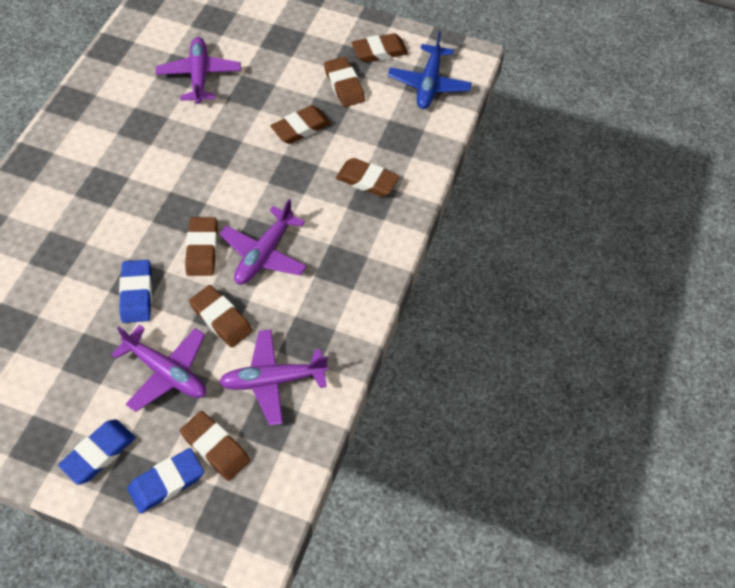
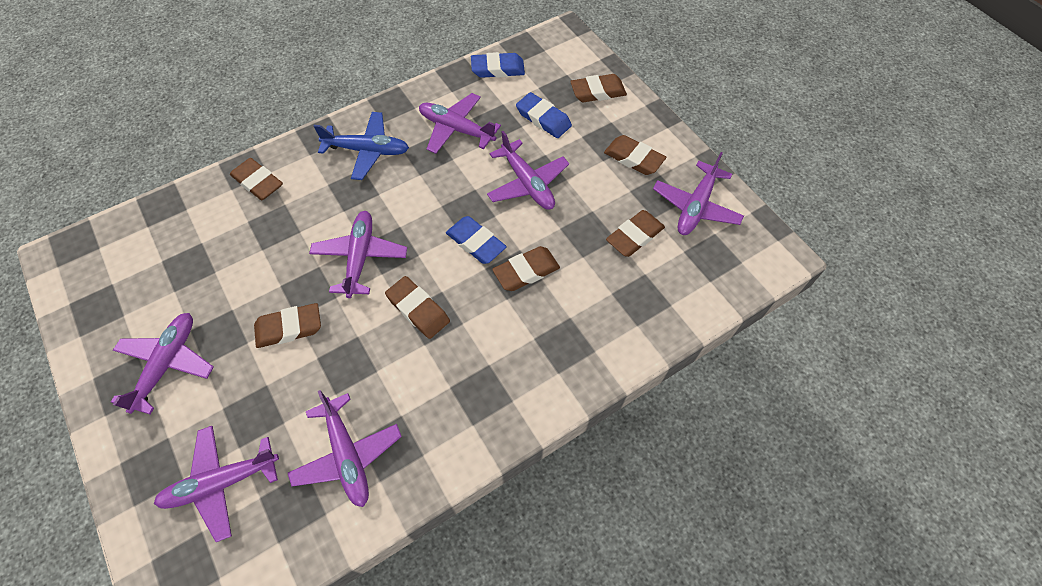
purple plane: [111,325,206,412] [156,37,241,104] [219,199,307,285] [219,329,328,426] = 4 -> [111,313,214,415] [154,426,279,542] [288,390,402,507] [309,211,407,298] [419,93,501,154] [487,131,569,210] [653,152,744,235] = 7

